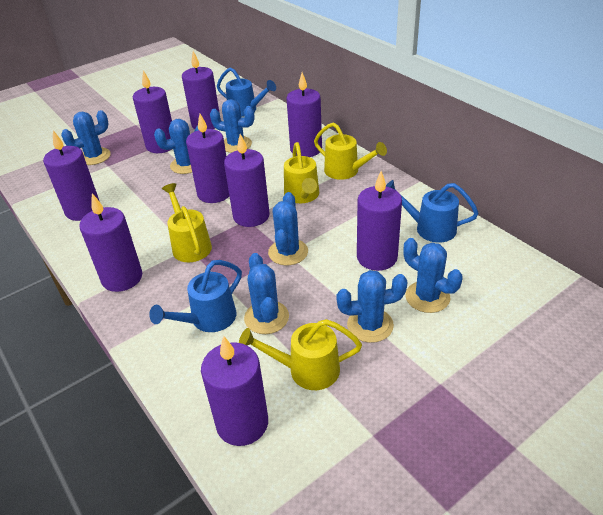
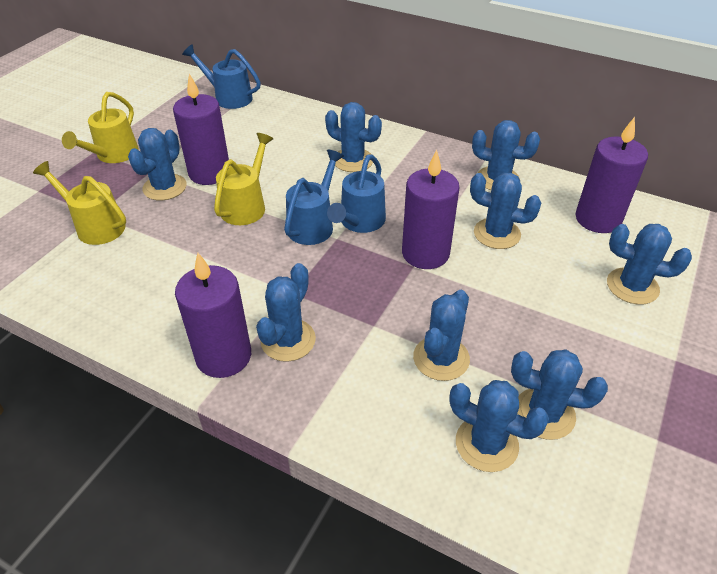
blue cactus: [61,110,111,165] [154,119,198,174] [210,99,255,153] [244,253,289,334] [268,192,308,265] [336,270,408,343] [404,238,463,313] = 7 -> [128,128,187,201] [256,263,316,362] [325,102,382,172] [413,290,470,381] [449,380,549,472] [470,173,541,249] [472,120,540,190] [511,349,608,440] [607,224,692,305] = 9
purple candle: [43,131,100,221] [80,193,142,292] [133,71,172,153] [182,51,219,129] [186,114,229,203] [201,336,268,446] [224,134,270,227] [286,72,322,157] [357,171,402,271] = 9 -> [173,74,230,185] [175,253,251,378] [402,150,460,269] [576,117,648,233] = 4
yellow watering can: [162,183,212,262] [239,319,362,390] [284,142,319,203] [314,122,387,180] = 4 -> [33,161,126,245] [62,92,139,163] [214,133,273,225] = 3

